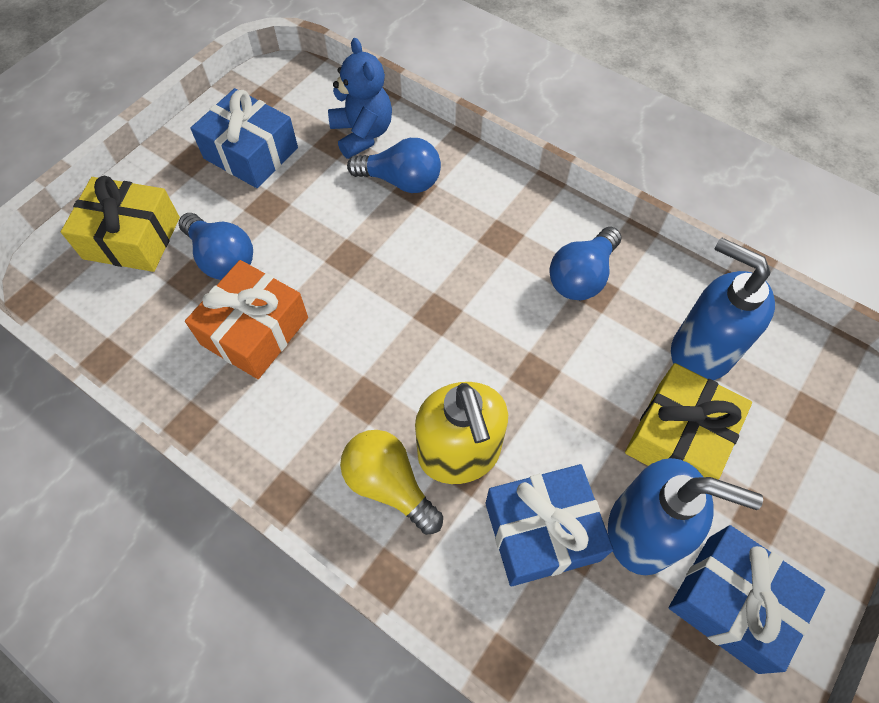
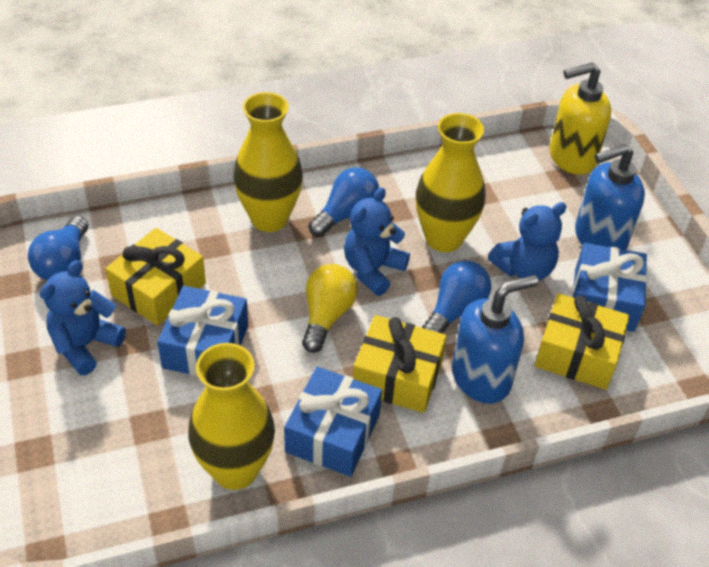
blue teddy bear: [328,38,392,159] = 1 -> [40,260,126,375] [344,187,410,296] [488,202,567,280] = 3
orange gift: [185,260,308,379] = 1 -> none = 0
yellow gift: [61,176,180,272] [625,363,752,479] = 2 -> [105,228,206,326] [353,315,447,413] [535,293,630,390] = 3
yellow vase: none = 0 -> [188,343,275,490] [233,92,303,232] [416,113,485,252] = 3

